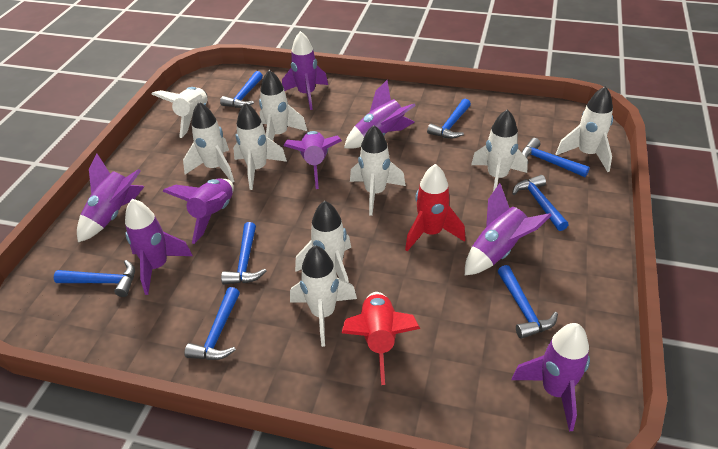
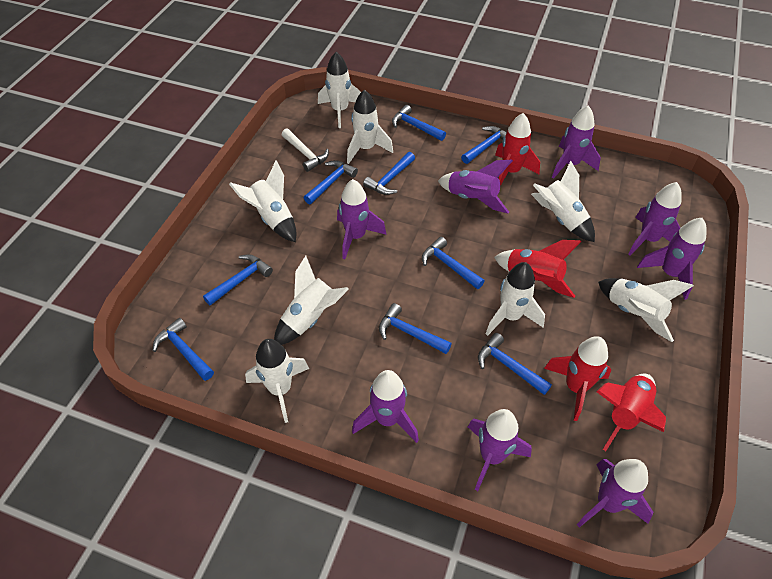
blue hammer: [54,260,135,297] [184,287,240,360] [220,71,263,108] [221,222,266,285] [427,99,471,139] [498,265,558,339] [512,175,569,231] [522,138,590,177] = 8 -> [153,318,214,381] [203,254,273,305] [304,160,358,204] [363,152,415,195] [379,303,452,354] [392,105,446,141] [422,237,485,289] [461,126,507,164] [478,333,552,395] = 9
red rocket: [342,292,420,385] [405,164,466,251] = 2 -> [494,240,581,298] [495,113,540,186] [544,336,612,421] [596,373,666,451] = 4
white hammer: none = 0 -> [282,128,329,172] = 1
white rocket: [151,87,208,138] [183,102,235,183] [233,103,287,190] [259,70,307,141] [290,245,357,347] [295,201,351,283] [350,125,406,216] [471,109,528,192] [556,86,613,172] = 9 -> [229,161,296,242] [245,339,309,423] [274,256,349,345] [318,52,361,128] [347,90,393,164] [486,262,545,336] [531,161,595,242] [598,278,694,342] = 8

